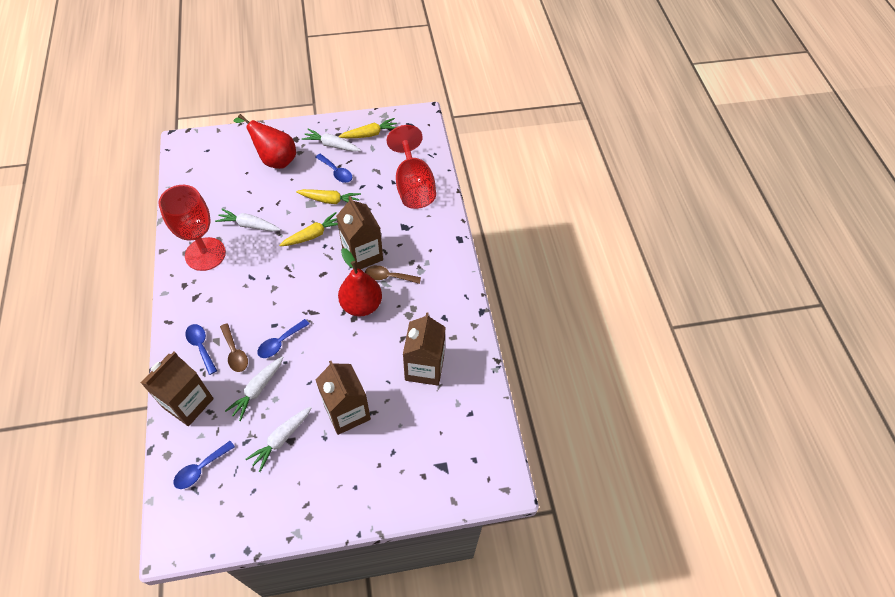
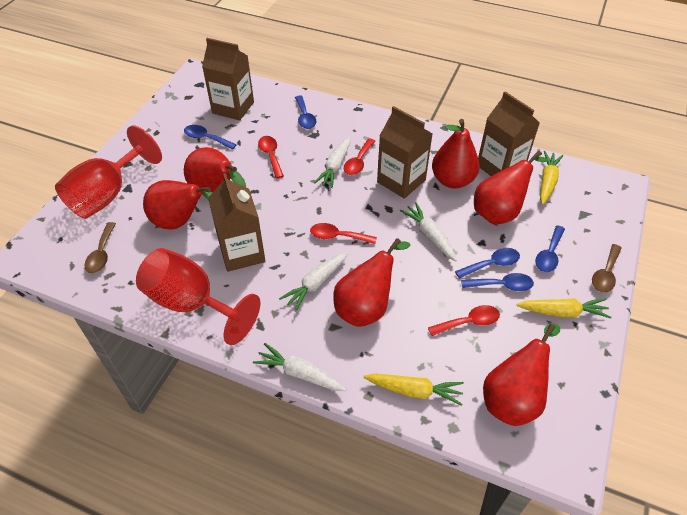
blue spoon: [173,441,235,489] [185,324,217,375] [257,319,309,358] [315,154,352,183] = 4 -> [184,125,237,150] [295,95,316,129] [455,248,520,279] [461,273,534,291] [535,225,565,272] = 5
red pear: [234,114,296,169] [338,248,382,317] = 2 -> [143,180,213,229] [184,147,246,195] [333,238,410,327] [432,119,480,188] [474,151,548,225] [483,323,560,426] = 6
red spoon: none = 0 -> [258,136,284,178] [310,223,377,244] [344,138,375,175] [428,305,500,336] = 4

